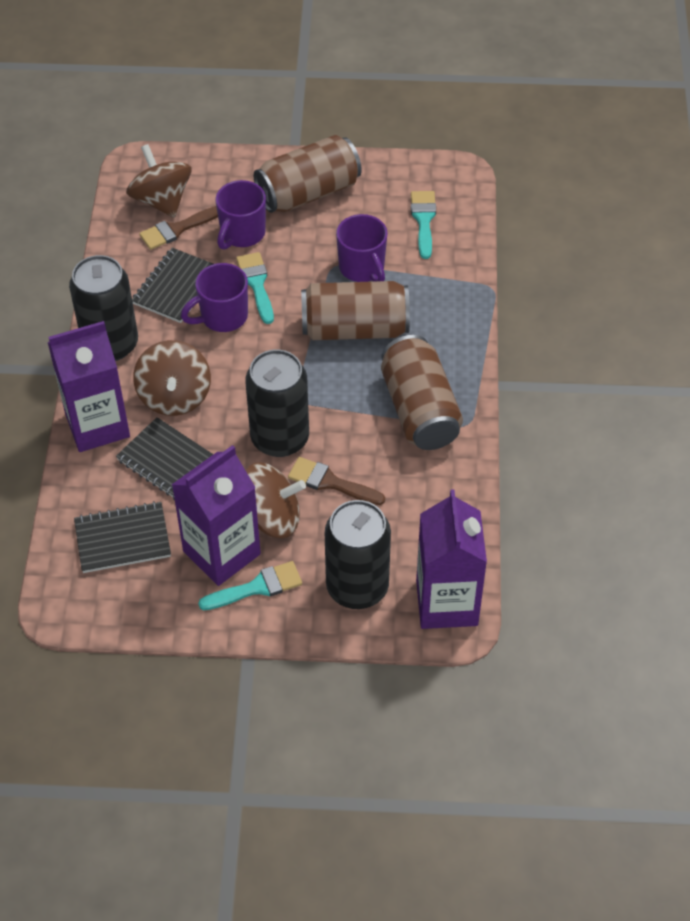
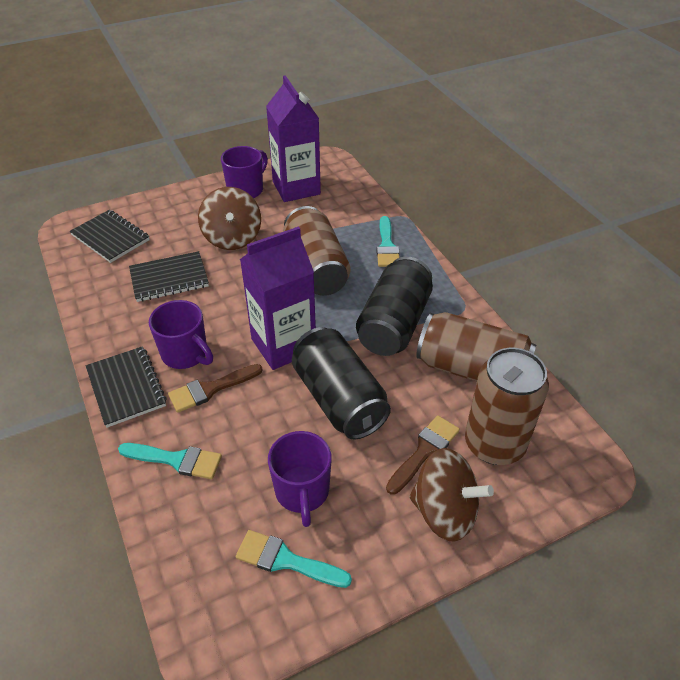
black can: [69,255,138,361] [246,349,309,457] [325,500,391,609] = 3 -> [292,327,391,440] [356,257,433,356] = 2
brown spinning top: [126,144,192,218] [133,340,211,416] [246,462,306,538] = 3 -> [198,187,261,250] [409,448,494,542] = 2
purple carton: [48,321,130,452] [172,445,261,586] [416,489,487,629] = 3 -> [240,226,316,370] [266,75,321,202] = 2

